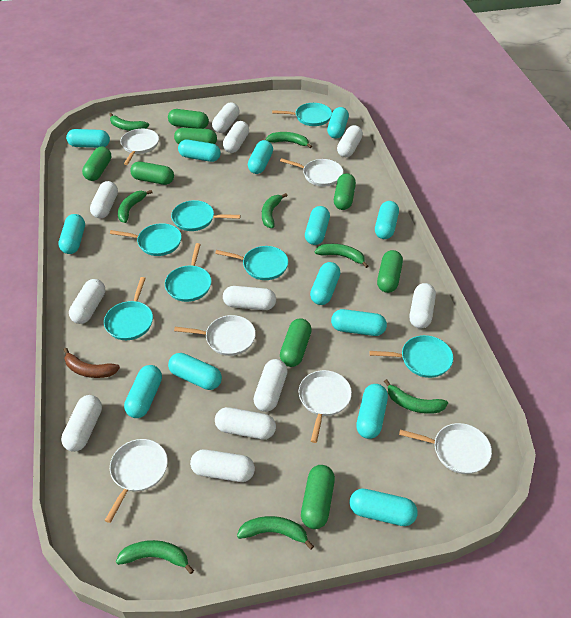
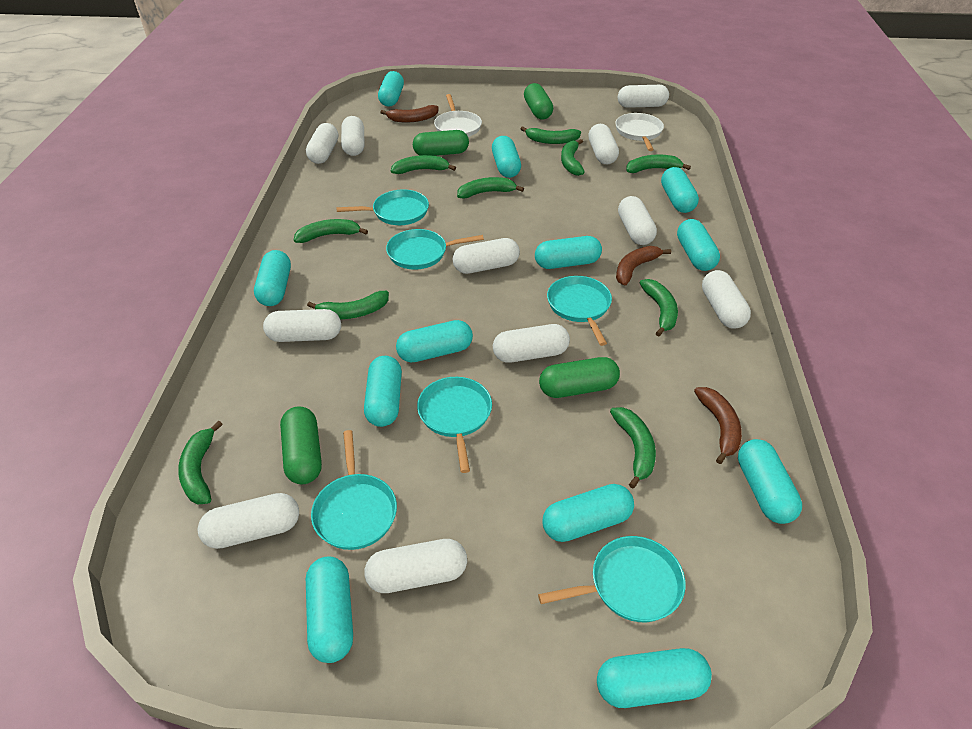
brown banana: [64,348,120,378] = 1 -> [380,105,439,123] [616,246,671,286] [694,387,742,464] = 3
green banana: [109,113,149,131] [116,540,194,574] [118,190,152,223] [237,516,314,550] [262,193,288,228] [266,132,312,148] [315,244,368,268] [384,379,448,414] = 8 -> [178,421,223,504] [294,219,368,243] [307,291,389,319] [391,155,456,174] [457,177,524,199] [521,126,581,144] [561,139,585,176] [610,407,656,488] [626,155,691,173] [640,279,678,337] = 10
green capsule: [82,147,111,181] [130,161,174,185] [168,109,209,129] [174,128,217,144] [280,318,312,367] [301,465,335,529] [334,173,356,210] [377,250,403,293] = 8 -> [280,406,322,484] [413,130,469,156] [524,83,553,119] [539,357,620,398] = 4
turquoise capsule: [59,214,85,254] [66,129,110,148] [124,365,162,418] [168,353,222,390] [178,139,221,162] [248,140,273,174] [305,206,330,245] [310,262,341,305] [327,107,349,139] [331,309,387,336] [350,488,418,526] [356,384,388,439] [375,201,399,239] = 13 -> [254,250,291,306] [306,556,353,663] [364,356,402,427] [378,71,404,107] [396,320,473,362] [492,136,521,178] [535,236,602,269] [542,484,634,542] [597,648,712,708] [661,167,699,213] [677,219,720,271] [738,439,802,524] = 12
turquoise pan: [104,277,153,340] [110,223,182,256] [165,243,211,302] [171,200,241,231] [215,246,288,280] [272,103,332,126] [370,335,453,378] = 7 -> [311,430,397,550] [336,189,429,225] [386,229,484,270] [417,377,492,473] [538,536,685,622] [547,276,612,346] = 6
white pan: [105,439,168,523] [121,129,159,165] [174,315,256,356] [280,158,343,187] [298,370,352,443] [399,423,492,474] = 6 -> [434,94,482,137] [615,113,664,151] = 2

